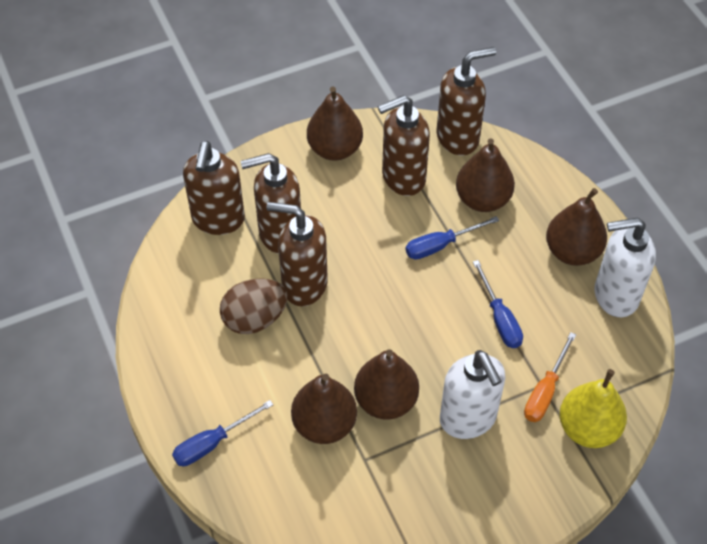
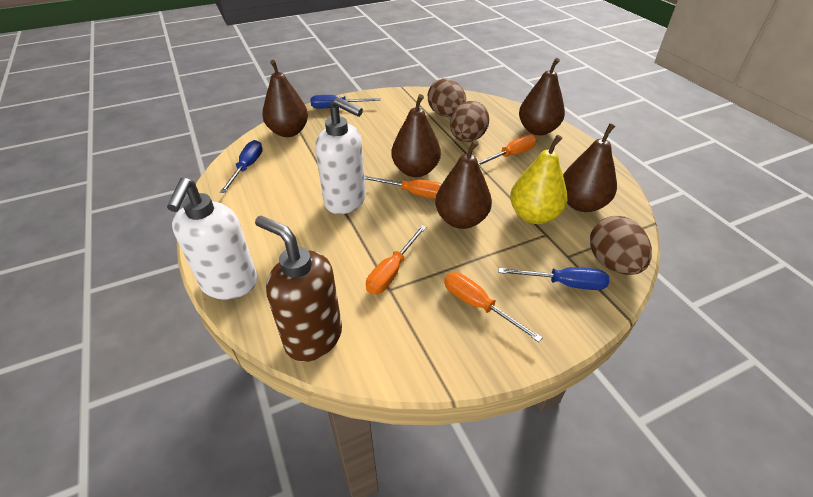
brown egg: [220,278,288,334] = 1 -> [428,78,466,117] [450,101,489,142] [590,216,652,275] = 3
brown soap dispenser: [183,141,245,235] [241,153,301,254] [266,202,328,306] [378,95,430,196] [437,47,496,155] = 5 -> [255,216,342,362] = 1
orange screwdriver: [524,332,576,422] = 1 -> [364,175,442,199] [366,225,426,295] [444,272,543,342] [478,134,537,166] = 4

